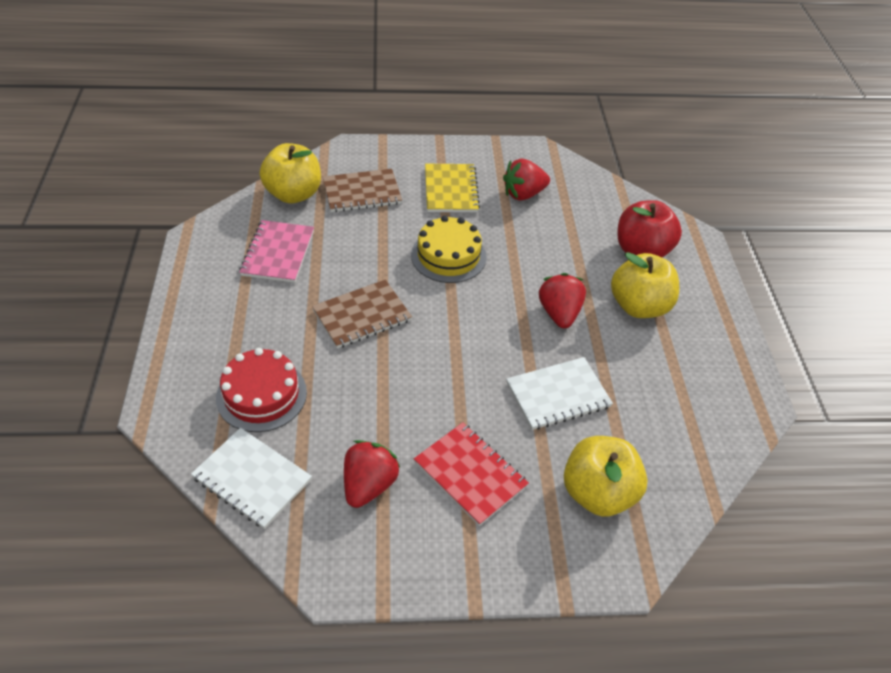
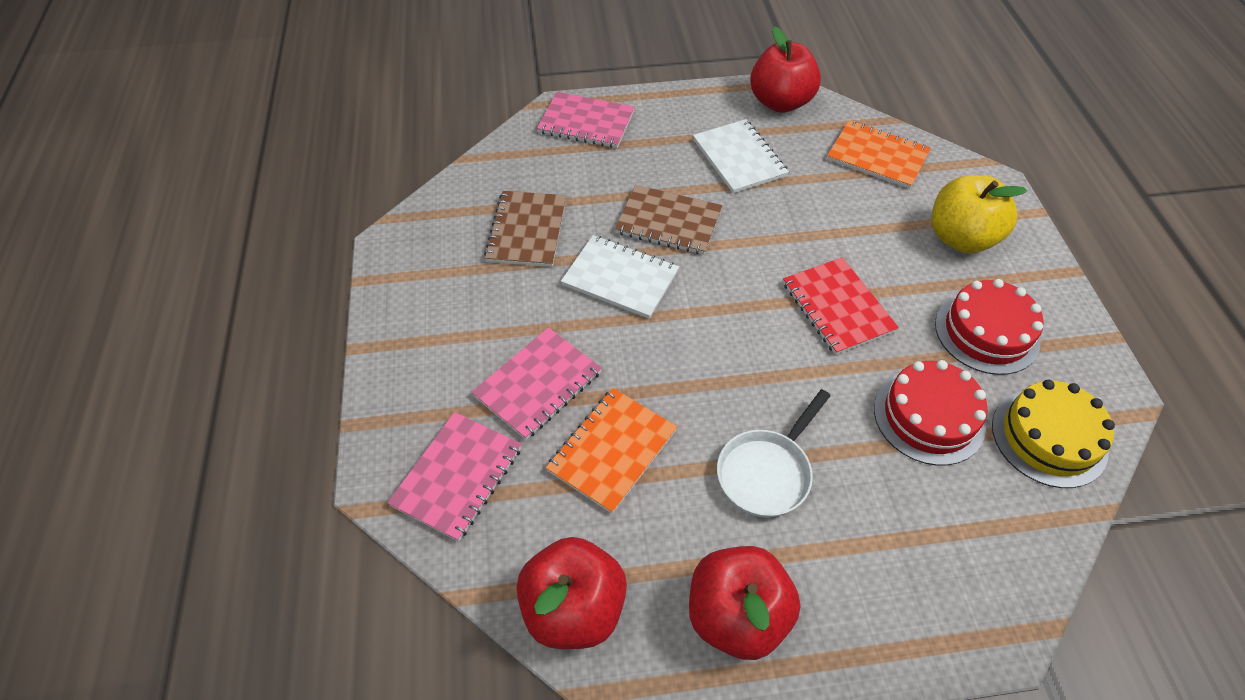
orange notebook: none = 0 -> [546,388,677,514] [827,120,931,189] = 2
pink notebook: [239,220,314,283] = 1 -> [387,412,522,542] [472,327,602,440] [537,92,635,148] = 3
red apple: [617,200,682,257] = 1 -> [517,537,627,649] [689,546,800,660] [750,26,821,113] = 3
red cake: [216,348,307,432] = 1 -> [874,360,988,465] [935,279,1044,375] = 2
red strawberry: [344,440,400,508] [503,159,550,200] [539,273,586,328] = 3 -> none = 0
white pan: none = 0 -> [717,389,831,518] = 1
yellow apple: [260,143,321,203] [564,436,648,517] [611,252,679,318] = 3 -> [931,175,1027,253] = 1
yellow notebook: [425,164,480,212] = 1 -> none = 0

